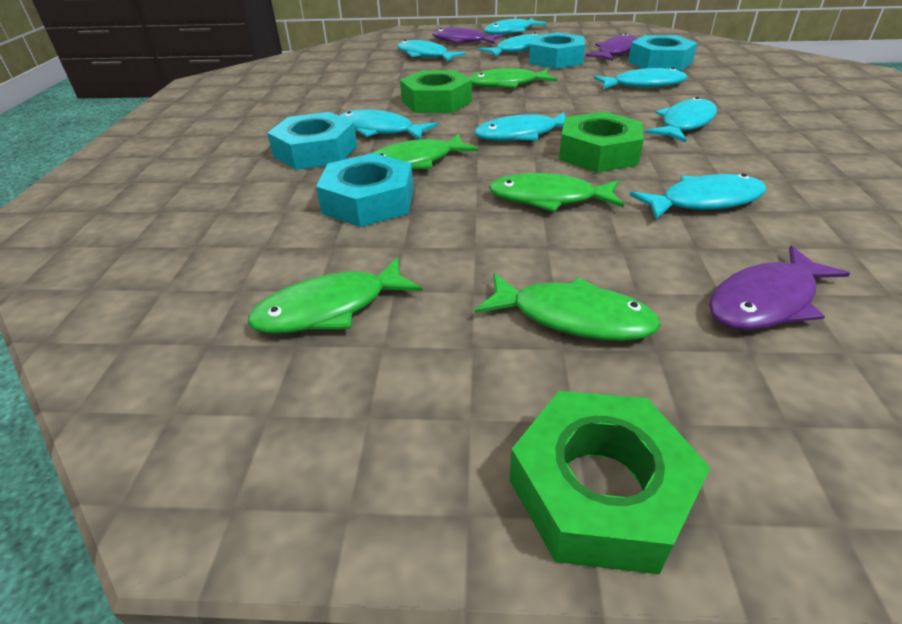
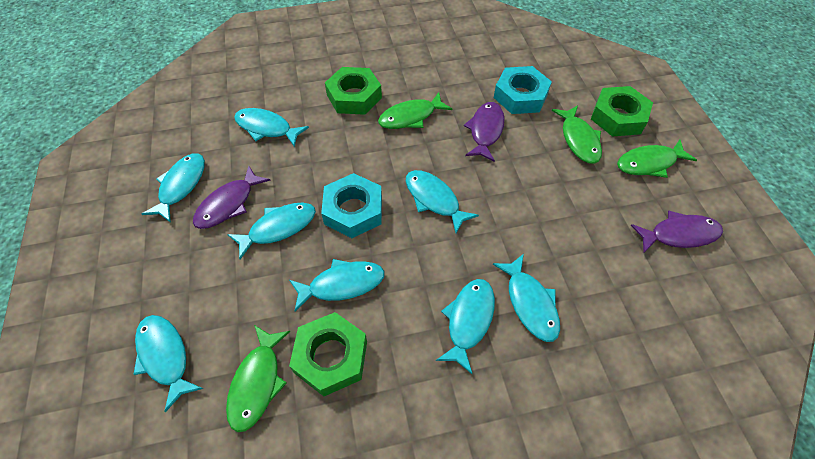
green fish: [247,257,423,334] [373,134,478,169] [468,68,557,88] [475,273,661,341] [489,173,624,212] = 5 -> [226,325,290,432] [378,92,452,129] [552,105,602,164] [617,140,697,178] = 4
turquoise nut: [267,112,357,170] [316,153,414,227] [529,32,585,69] [628,35,697,71] = 4 -> [321,173,382,238] [494,66,552,114] = 2

